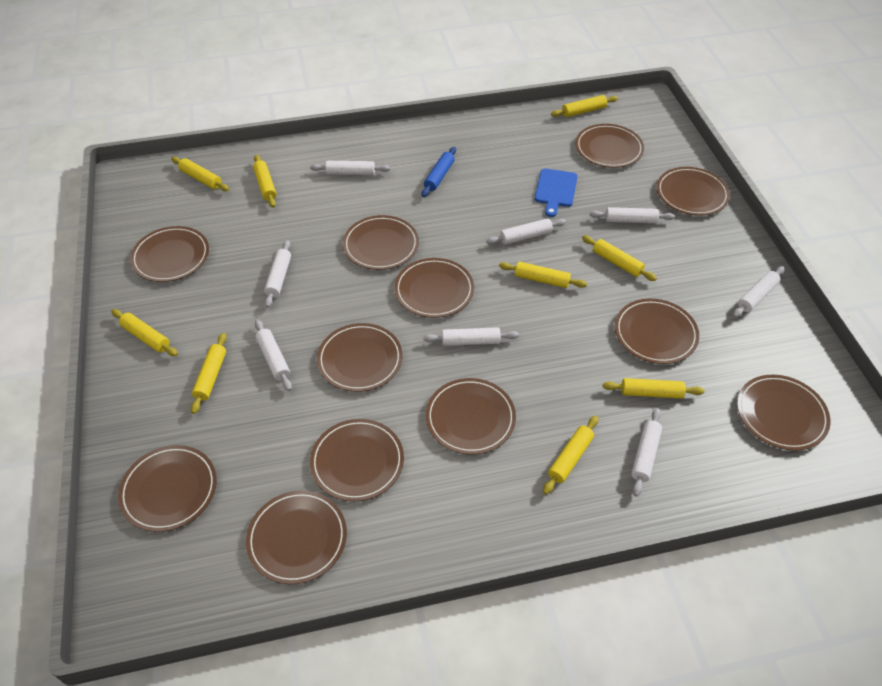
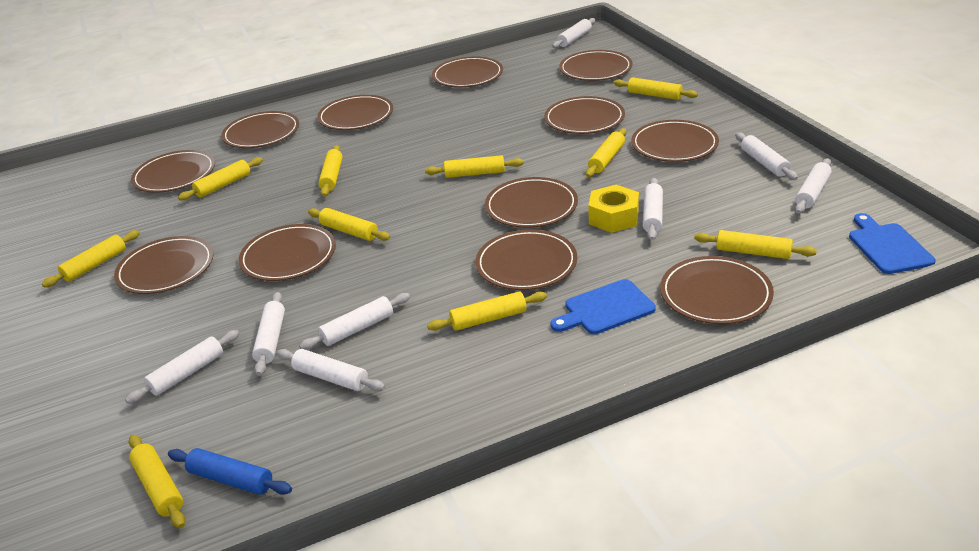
blue cutting board: [535,169,578,217] = 1 -> [551,279,656,334] [849,213,936,274] = 2
yellow nut: none = 0 -> [588,185,639,233] = 1
yellow rolling pin: [111,309,178,356] [171,157,229,191] [191,333,227,414] [253,155,277,208] [499,262,587,288] [543,416,598,494] [551,95,618,117] [582,235,657,281] [603,378,704,399] = 9 -> [42,230,140,287] [129,435,185,528] [178,157,263,201] [308,208,390,241] [318,145,343,197] [425,155,524,178] [427,291,547,331] [586,128,627,177] [613,77,698,100] [694,230,817,259] = 10

